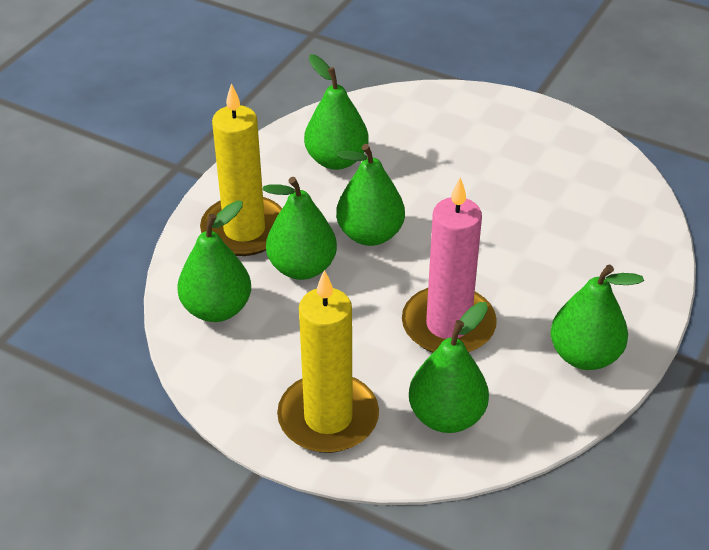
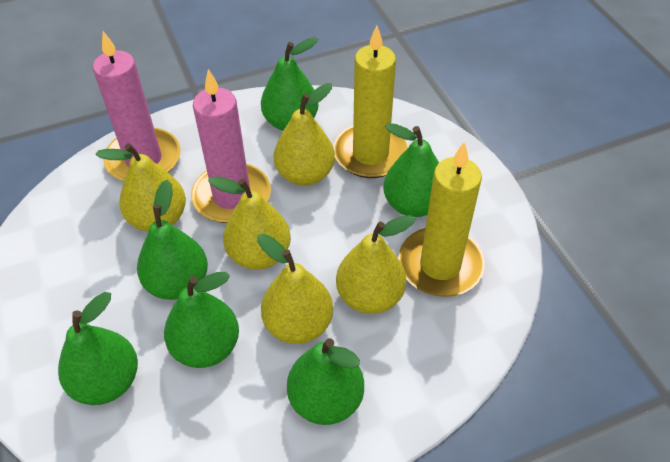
pink candle: [402,177,497,353] = 1 -> [93,31,181,181] [191,69,271,223] = 2
yellow pear: none = 0 -> [95,143,186,232] [208,177,291,270] [257,234,333,344] [274,83,335,186] [336,215,415,314] = 5

